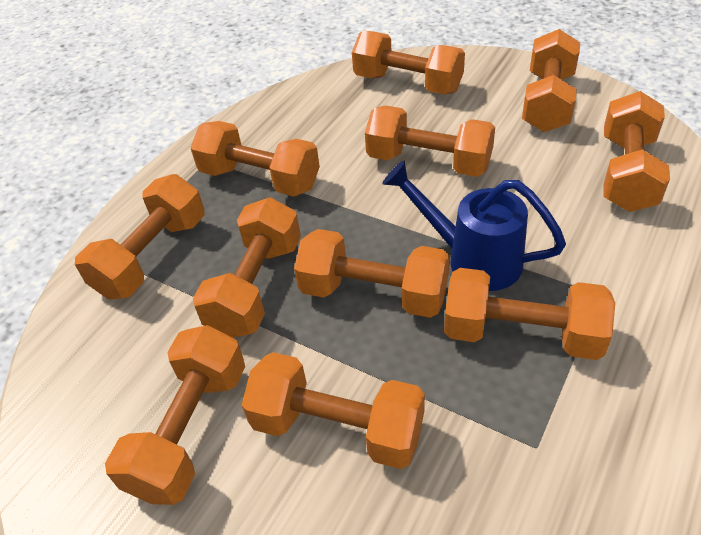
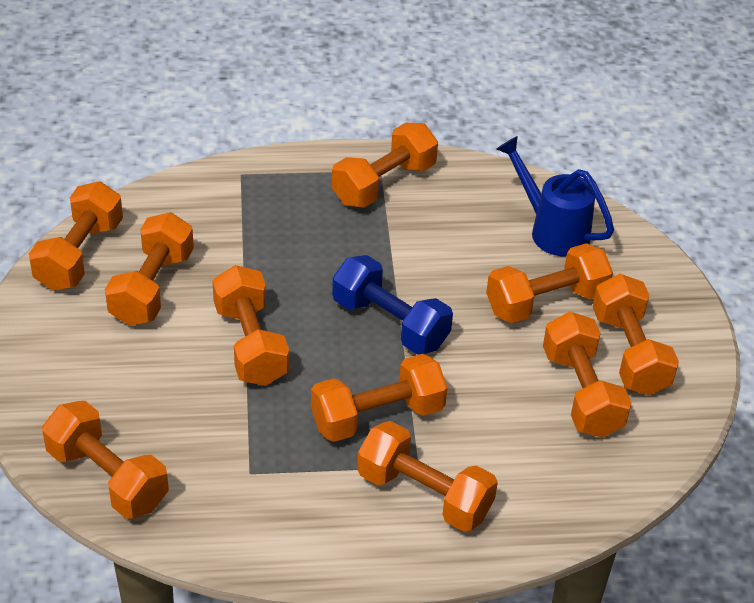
blue dumbbell: none = 0 -> [332,255,453,355] = 1
orange dumbbell: [75,174,205,299] [105,325,245,505] [191,121,320,197] [193,197,301,338] [242,352,425,469] [294,229,450,318] [352,31,465,94] [365,105,495,177] [444,268,615,360] [522,29,580,132] [604,91,670,212] = 11 -> [29,181,123,291] [42,401,169,519] [105,212,194,326] [213,265,289,386] [311,354,447,442] [332,123,438,208] [357,421,498,532] [486,243,613,323] [543,312,631,438] [592,274,679,395] = 10

